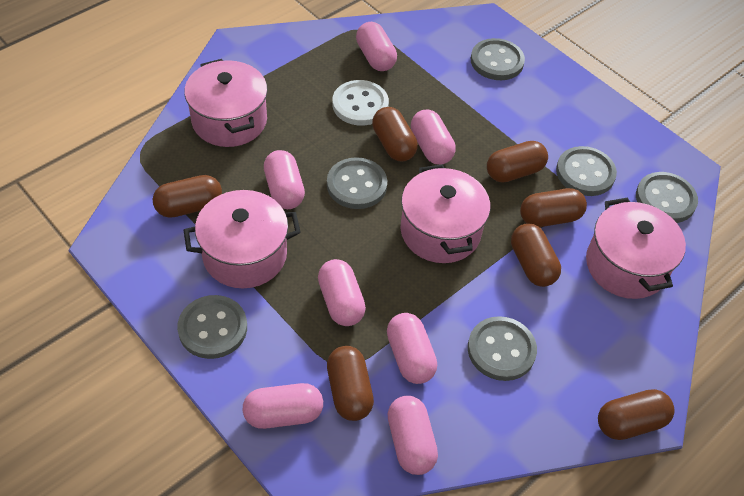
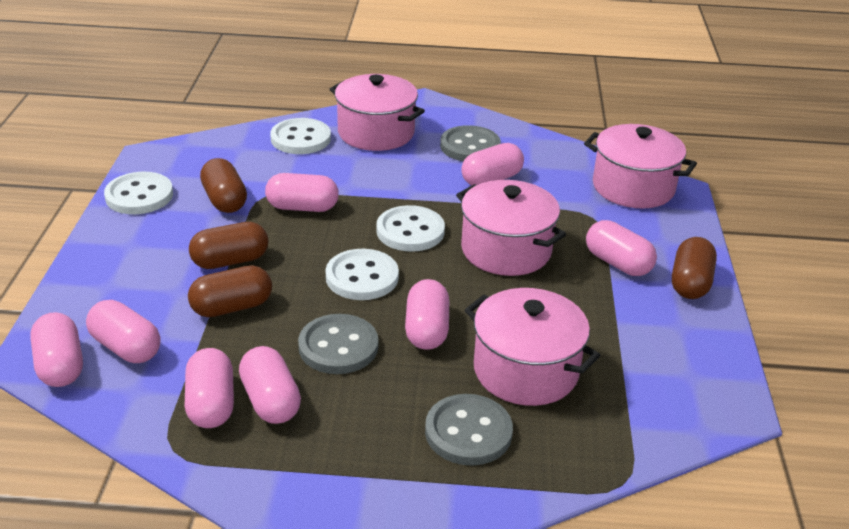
brown capsule: [153,175,222,218] [327,346,374,421] [372,107,418,161] [487,141,548,183] [511,223,561,287] [520,188,587,227] [598,389,675,440] = 7 -> [188,265,272,317] [189,222,268,269] [200,158,247,213] [672,237,717,299] = 4
grey button: [177,295,247,359] [327,157,387,209] [468,316,537,381] [471,38,525,80] [556,146,617,196] [636,172,698,223] = 6 -> [298,314,378,374] [425,394,513,466] [440,125,501,161] = 3
pink capsule: [242,383,323,429] [264,150,305,209] [318,259,366,326] [356,22,397,71] [387,313,437,384] [388,396,438,475] [411,109,456,165] = 7 -> [30,312,83,387] [86,300,161,363] [185,348,234,428] [239,346,301,424] [265,173,339,212] [405,279,449,350] [461,143,524,185] [586,220,657,276] = 8
white button: [332,80,389,126] = 1 -> [104,172,173,214] [270,118,331,154] [325,249,399,300] [376,205,445,252] = 4

